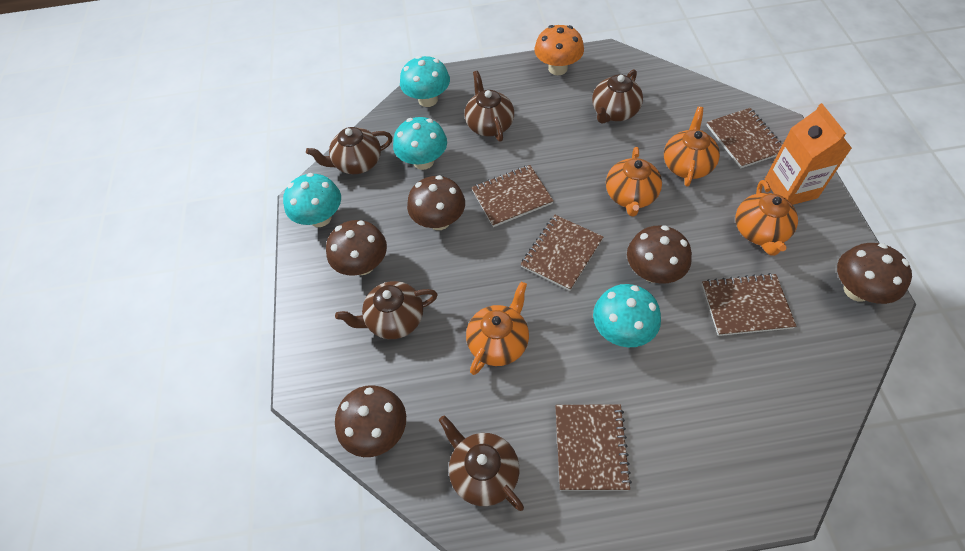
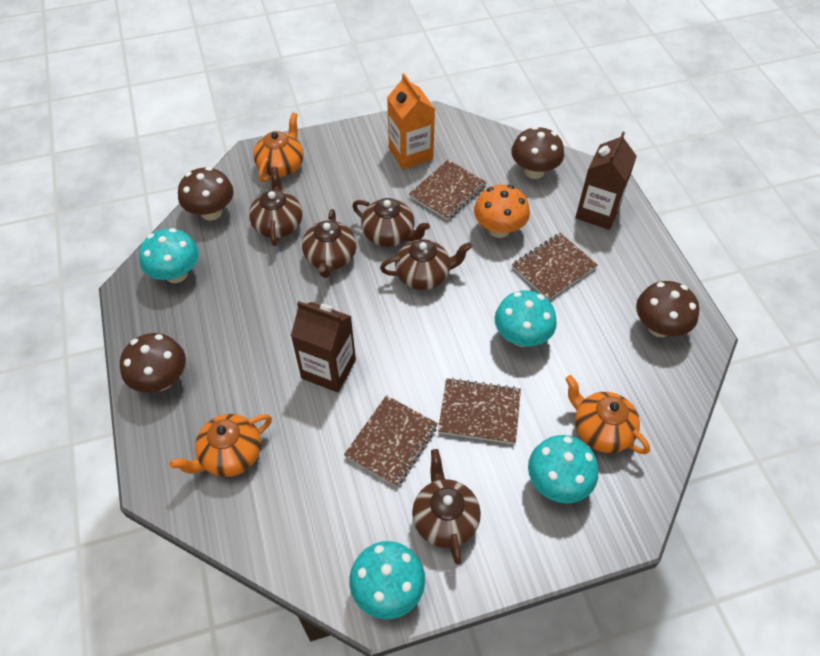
brown carton: none = 0 -> [291,301,356,392] [575,132,637,230] = 2
brown mushroom: [326,220,387,276] [335,385,406,457] [407,175,465,230] [627,225,692,284] [837,243,912,304] = 5 -> [120,333,186,393] [178,167,234,221] [511,126,564,179] [636,281,699,337] = 4
brown notebook: [471,165,554,227] [520,215,603,291] [555,404,632,491] [702,273,797,336] [706,108,782,168] = 5 -> [344,395,438,487] [409,160,486,220] [438,378,521,444] [512,233,598,300] = 4
orange teapot: [466,282,529,375] [606,147,662,216] [664,107,720,187] [736,180,798,256] = 4 -> [170,414,272,477] [253,112,304,182] [565,375,650,454] = 3

